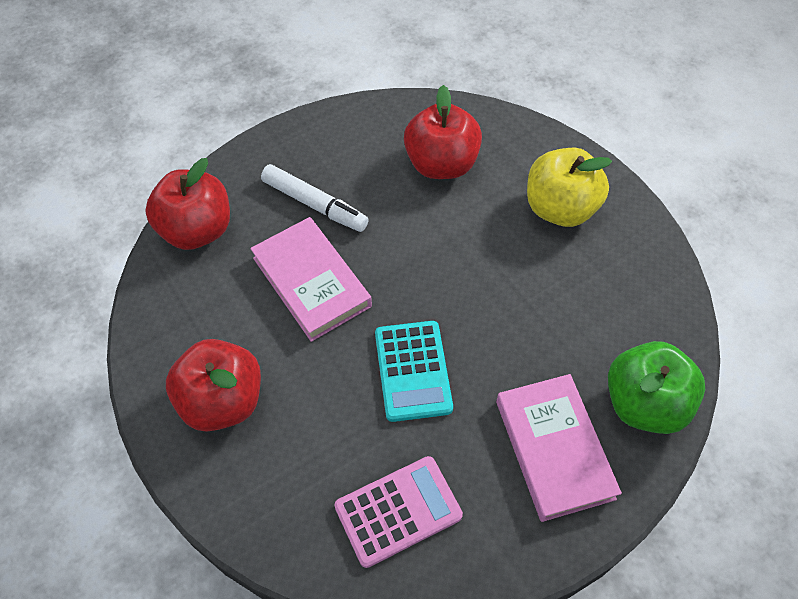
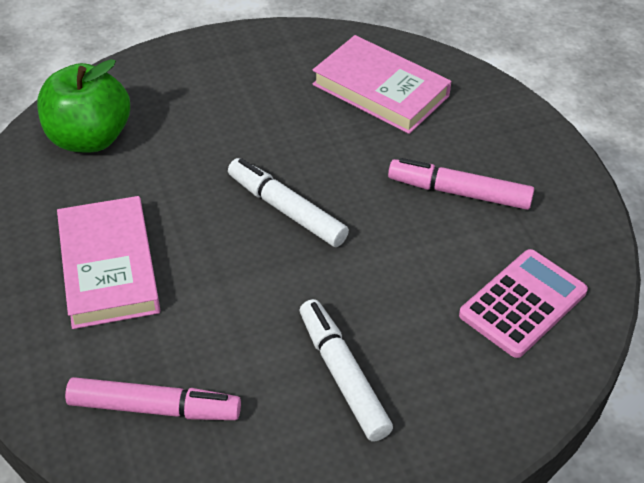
pink marker: none = 0 -> [65,377,241,420] [388,158,534,210] = 2
red apple: [145,158,230,250] [166,339,261,432] [404,85,482,179] = 3 -> none = 0
turquoise calculator: [375,321,453,422] = 1 -> none = 0
white marker: [261,164,369,232] = 1 -> [228,158,349,247] [300,299,393,441] = 2
yellow apple: [527,148,612,227] = 1 -> none = 0

